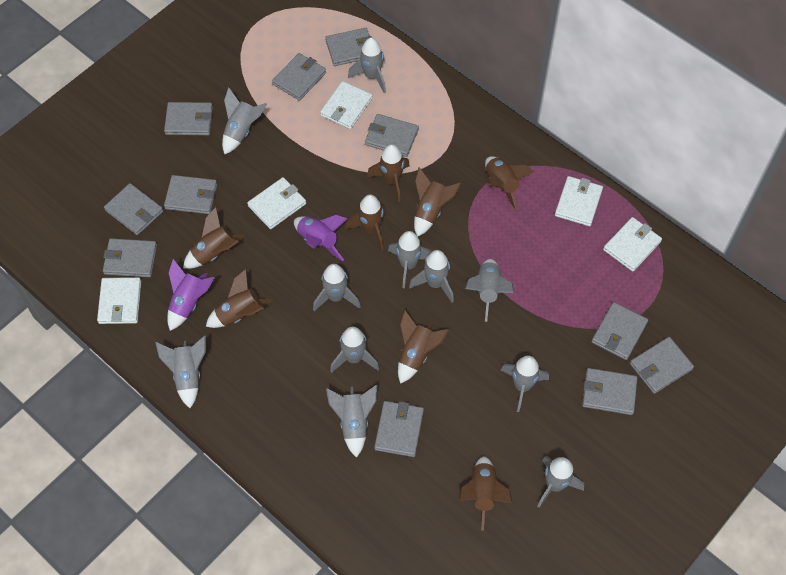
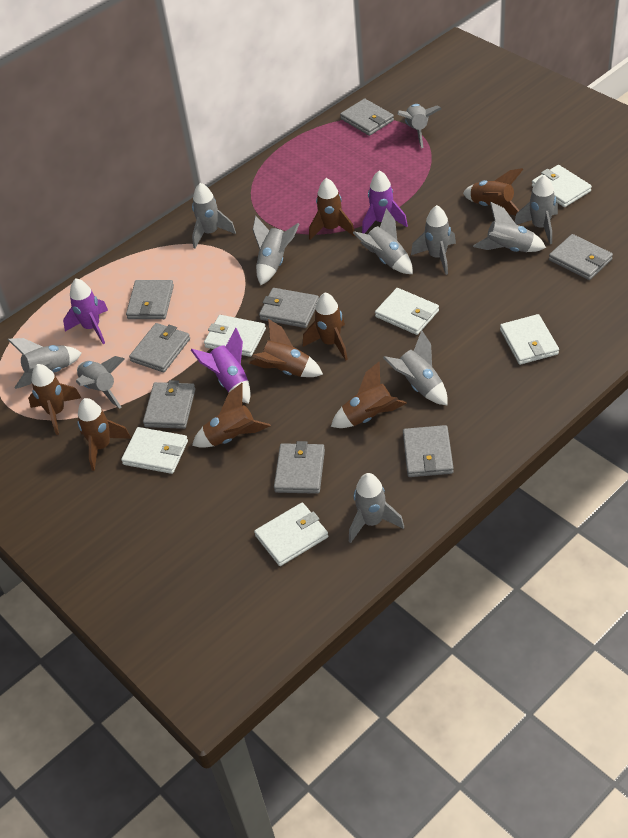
grey wallet: [103,238,157,277] [104,183,163,235] [164,102,213,135] [164,175,217,214] [272,53,326,101] [325,28,372,66] [365,114,419,157] [374,401,424,457] [582,368,637,415] [591,302,648,360] [630,337,694,394] = 11 -> [126,280,174,319] [129,323,190,372] [143,380,195,429] [259,288,319,328] [274,441,325,494] [340,99,394,136] [403,425,454,477] [549,234,613,280] = 8
purple rocket: [167,259,215,331] [294,215,347,261] = 2 -> [63,278,108,344] [191,327,250,404] [362,170,408,234] = 3
white wallet: [97,277,141,324] [247,177,306,229] [320,81,373,129] [555,176,603,226] [603,217,662,272] = 5 -> [121,427,188,474] [204,315,266,357] [254,503,328,566] [375,288,439,335] [500,314,559,365] [532,165,592,207] = 6

